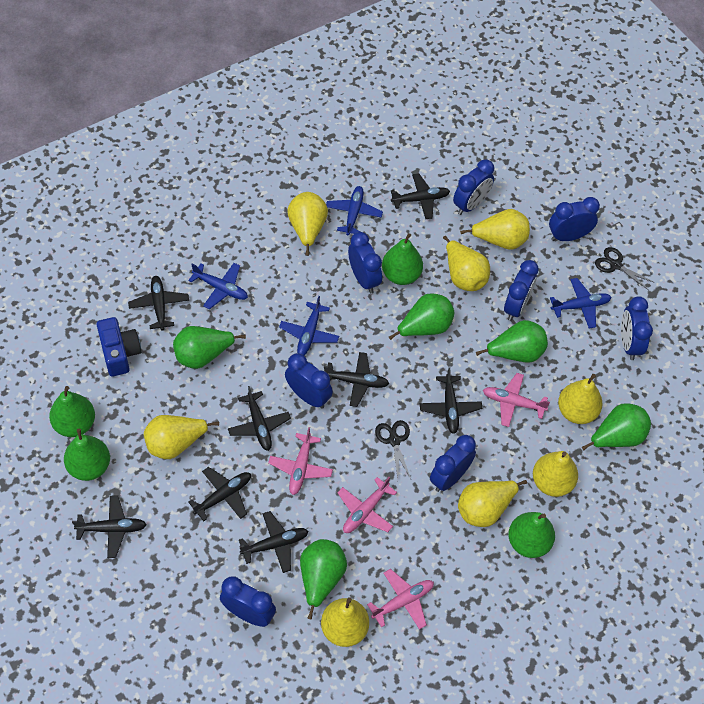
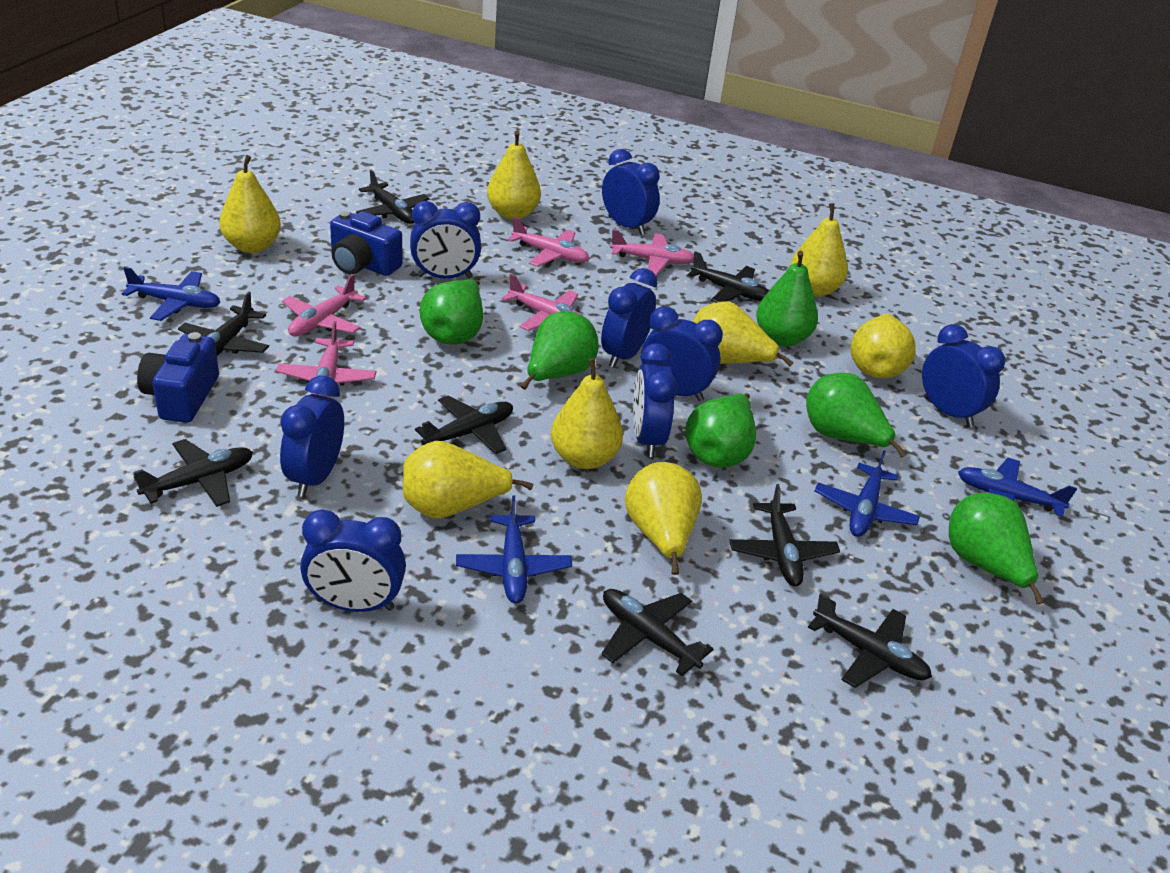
black scissors: [375,420,411,479] [595,247,655,290] = 2 -> none = 0
blue camera: [97,317,141,377] = 1 -> [137,332,219,423] [330,211,402,276] = 2
green pear: [49,386,95,437] [64,429,110,481] [173,326,246,369] [300,539,347,620] [382,233,423,285] [389,293,454,340] [476,320,548,363] [508,512,555,558] [582,403,651,450] = 9 -> [420,279,483,345] [521,311,598,390] [686,393,756,467] [756,251,818,346] [806,373,906,458] [949,493,1044,604] = 6
pink plane: [268,427,333,495] [337,477,397,533] [367,569,434,630] [483,373,550,427] = 4 -> [276,321,376,397] [282,274,366,336] [502,274,581,331] [507,217,589,267] [610,229,694,275] = 5

